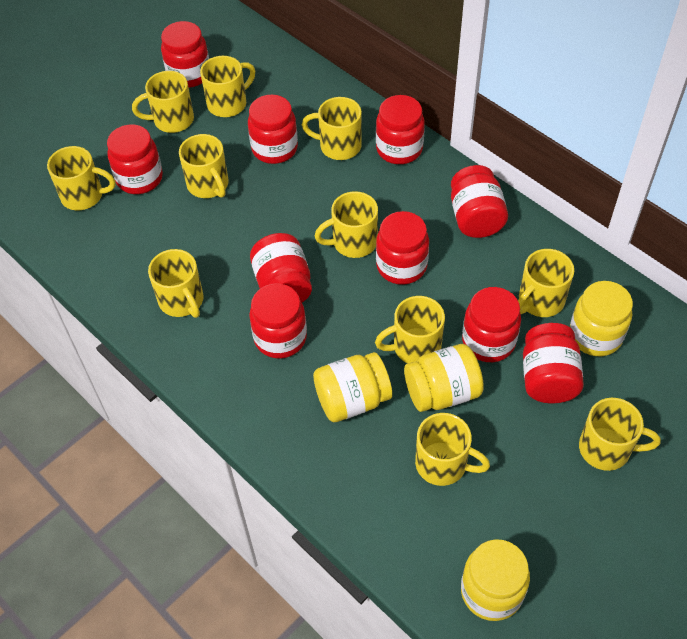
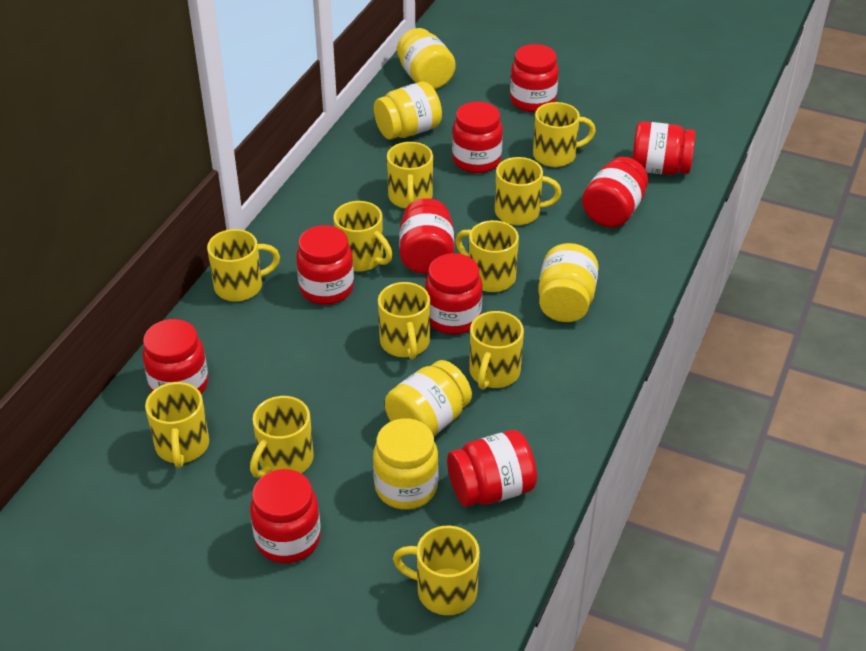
yellow jar: [313,352,392,422] [404,344,484,412] [461,539,530,621] [570,281,633,356] = 4 -> [373,418,439,510] [374,82,442,140] [385,360,472,436] [397,28,456,90] [538,243,599,322] = 5

